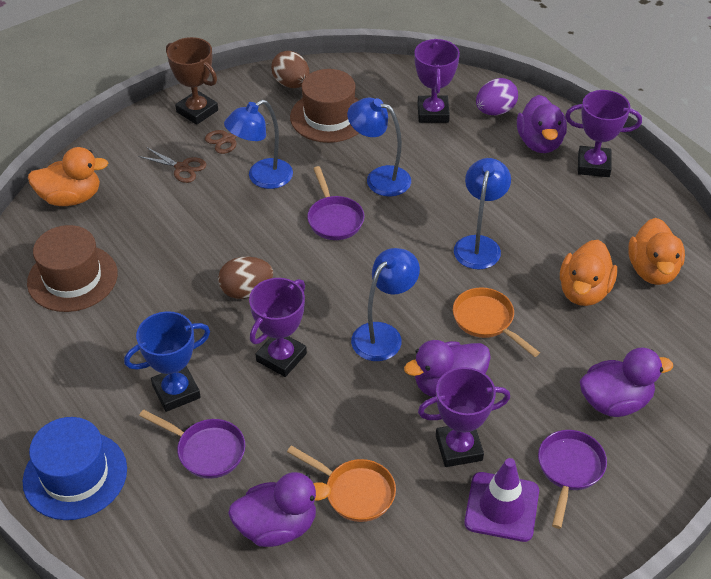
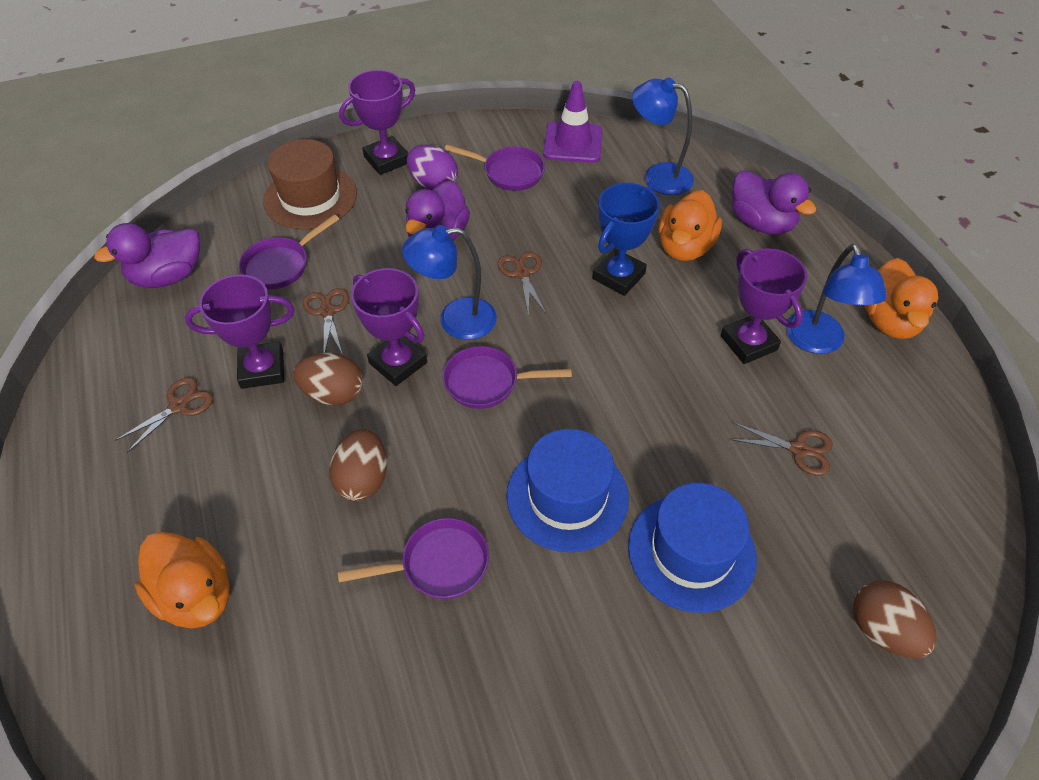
blue hat: [23,417,127,520] = 1 -> [507,429,629,552] [628,483,757,613] = 2
blue lamp: [224,100,293,189] [347,98,411,197] [351,248,420,361] [454,158,511,269] = 4 -> [402,225,497,340] [632,78,694,195] [786,244,887,354] = 3
brown egg: [218,257,273,299] [271,51,310,88] = 2 -> [293,353,363,405] [329,429,387,501] [853,581,937,658] = 3
brown hat: [27,225,118,312] [290,69,359,143] = 2 -> [263,139,357,229] = 1
brown scissors: [138,147,206,183] [205,123,270,154] = 2 -> [115,377,213,453] [303,288,349,353] [497,251,546,316] [730,422,833,475] = 4
brown trophy: [166,37,218,125] = 1 -> none = 0
orange pan: [287,445,396,522] [453,288,540,357] = 2 -> none = 0
purple duck: [228,472,331,547] [404,340,491,397] [517,95,567,153] [580,348,673,417] = 4 -> [94,223,200,288] [405,180,470,241] [732,170,816,235] = 3
purple pan: [139,409,245,479] [307,166,364,240] [538,430,607,529] = 3 -> [239,214,339,289] [338,518,489,599] [443,346,572,409] [444,144,545,191] = 4

